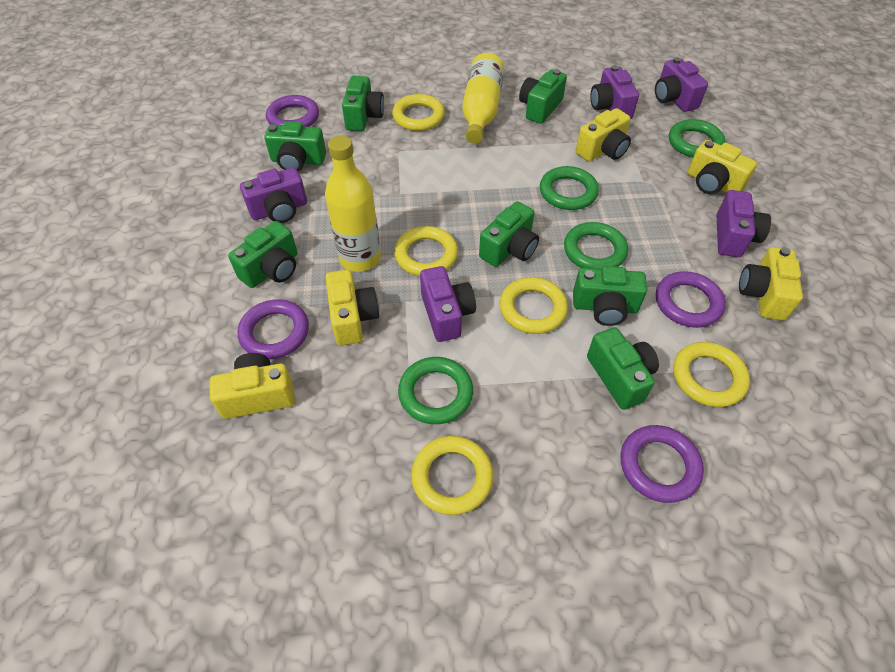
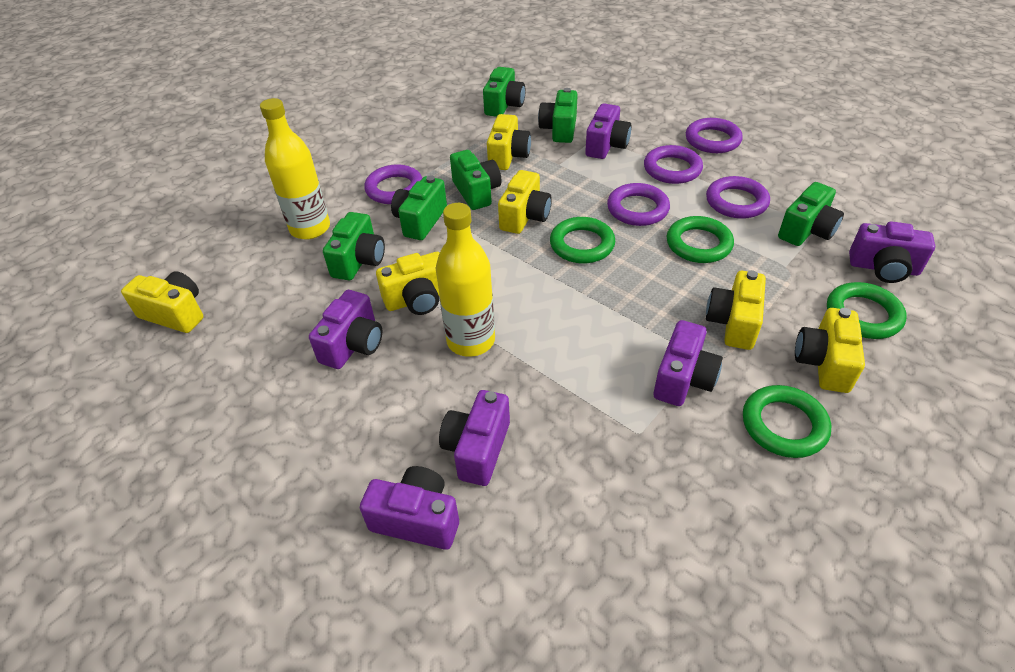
green camera: [228,221,298,288] [264,121,326,172] [342,76,384,131] [479,201,539,267] [519,69,567,124] [573,266,647,326] [587,327,659,410] = 7 -> [323,212,385,280] [391,175,447,240] [450,150,501,210] [483,67,525,117] [538,88,578,143] [778,182,844,246] = 6
purple camera: [240,168,307,223] [420,266,476,342] [590,65,639,119] [655,57,708,112] [717,190,771,257] = 5 -> [309,290,382,369] [360,466,459,550] [439,390,510,486] [585,104,632,159] [654,320,723,406] [849,221,935,283] = 6
purple ring: [238,299,309,359] [266,95,319,127] [621,425,704,503] [656,271,726,328] = 4 -> [364,164,422,204] [607,183,670,226] [644,145,703,184] [686,118,743,153] [706,176,770,219] = 5
yellow camera: [210,353,295,419] [325,270,379,346] [576,108,631,162] [688,140,757,194] [739,247,803,321] = 5 -> [121,271,204,333] [376,252,440,315] [487,114,531,170] [498,170,552,234] [706,270,766,350] [795,308,865,393] = 6
yellow ring: [392,94,445,131] [394,226,458,276] [411,436,493,515] [500,277,568,334] [673,342,750,407] = 5 -> none = 0

